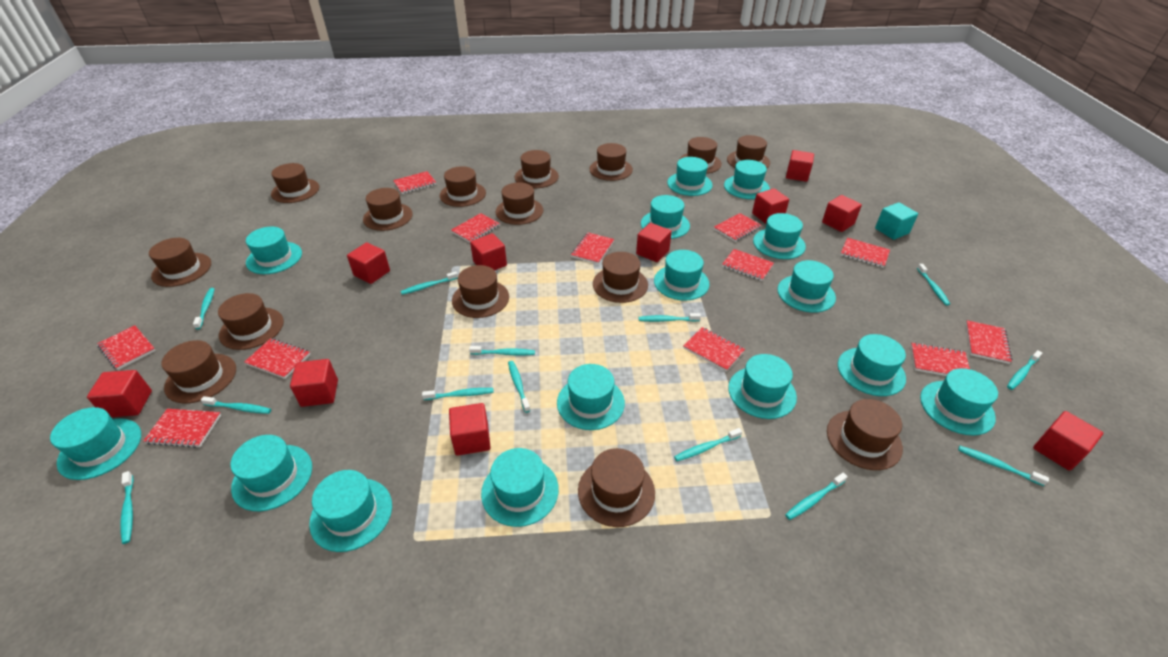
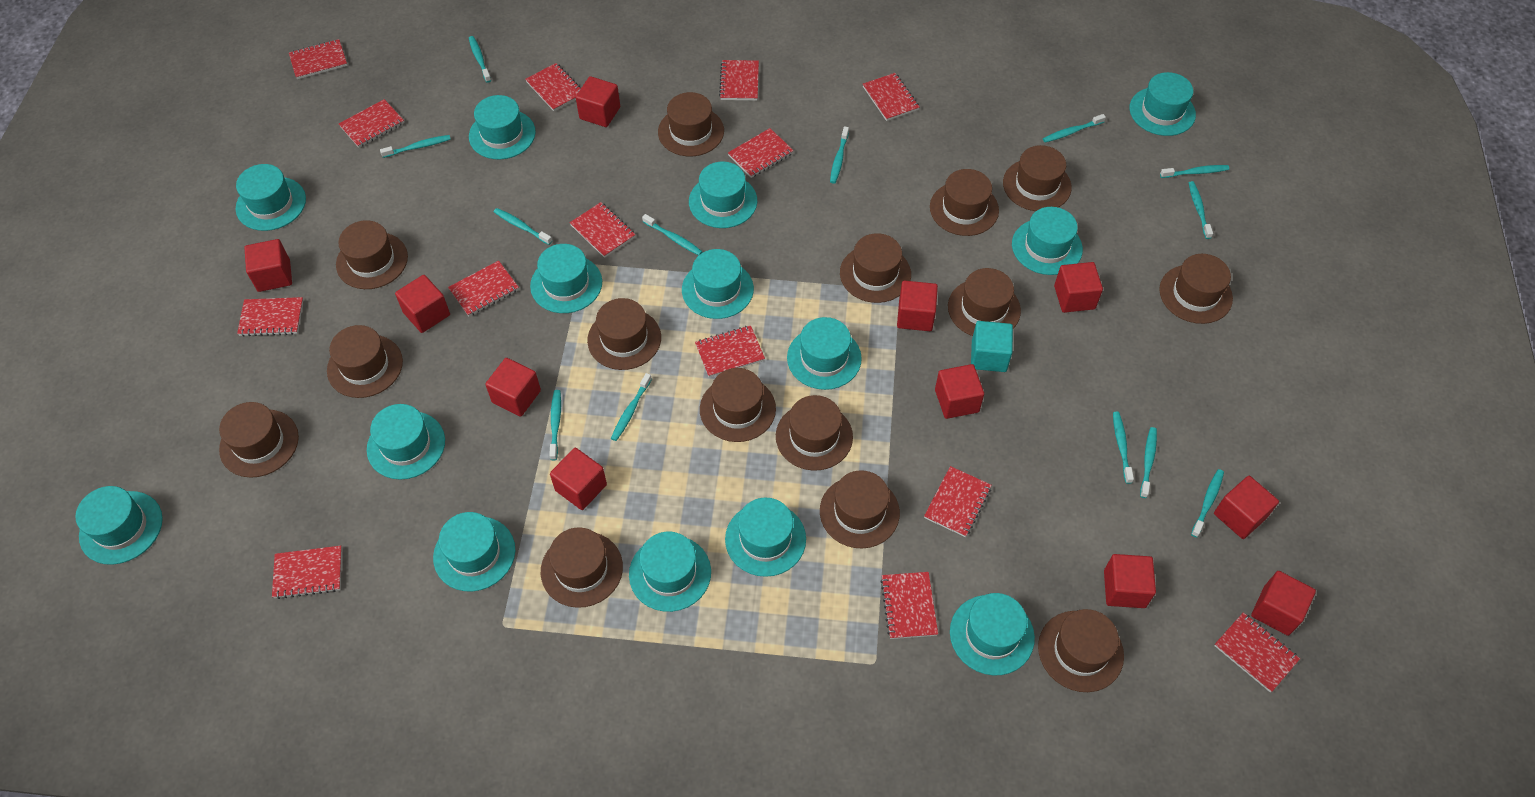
red cube: [87,370,152,417] [290,359,338,407] [347,242,390,284] [449,403,491,456] [470,233,507,270] [636,223,672,262] [752,188,789,224] [786,150,814,182] [822,195,862,232] [1033,411,1103,471] = 10 -> [244,239,292,292] [395,275,450,333] [485,358,541,417] [550,448,607,510] [576,76,620,127] [897,281,938,331] [935,364,984,419] [1054,262,1103,313] [1104,554,1156,608] [1214,476,1279,539] [1251,571,1316,636] = 11
red notebook: [97,325,156,370] [143,409,221,448] [244,338,310,379] [393,171,436,194] [451,213,500,243] [571,233,614,264] [683,327,745,372] [714,213,762,242] [722,249,774,281] [840,238,890,268] [911,342,970,376] [966,320,1013,364] = 12 -> [237,297,303,337] [272,546,342,599] [289,39,347,79] [339,99,404,148] [448,261,519,316] [525,63,581,111] [570,202,636,258] [695,325,765,377] [719,60,759,100] [728,128,794,178] [863,73,920,121] [880,572,938,639] [924,466,992,537] [1214,612,1300,692] = 14
turquoise hat: [50,407,141,480] [230,435,312,511] [246,227,302,274] [309,470,392,552] [481,448,559,527] [557,364,625,430] [641,195,690,239] [654,250,709,301] [667,157,713,196] [724,160,770,199] [728,354,797,419] [753,213,806,259] [777,260,836,313] [838,334,906,396] [920,368,998,436] = 15 -> [75,486,163,565] [236,164,306,231] [367,404,445,480] [433,512,515,591] [469,95,536,159] [530,244,602,313] [629,532,711,612] [682,249,754,319] [689,161,757,228] [725,497,806,577] [787,317,862,390] [950,593,1035,676] [1012,207,1083,275] [1129,72,1196,136] = 14

